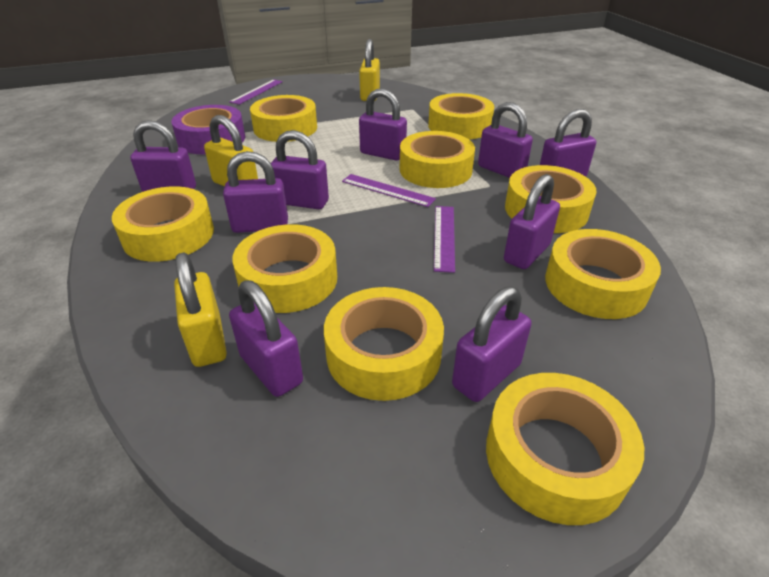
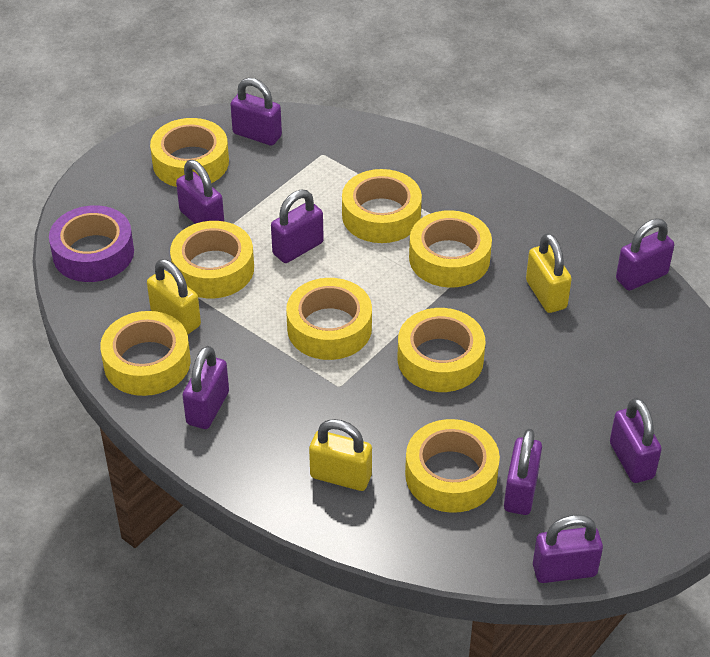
purple padlock: [130,120,196,192] [223,151,288,233] [229,280,303,397] [271,130,329,209] [359,88,407,161] [452,286,532,402] [478,102,533,178] [504,174,560,269] [540,109,596,176] = 9 -> [176,160,224,224] [182,346,229,429] [230,78,282,146] [271,190,324,263] [504,429,542,515] [533,515,603,583] [610,398,662,483] [616,219,674,291] = 8
purple ruler: [229,79,283,105] [342,174,436,207] [434,206,455,273] = 3 -> none = 0
yellow tape: [112,187,214,262] [233,224,337,313] [250,95,317,142] [324,287,444,401] [400,131,475,188] [428,93,494,140] [486,373,644,525] [505,165,597,233] [545,229,661,319] = 9 -> [100,311,191,396] [150,118,229,187] [170,221,254,298] [286,278,372,360] [342,169,422,243] [398,308,485,392] [405,419,500,513] [409,210,492,288] = 8

